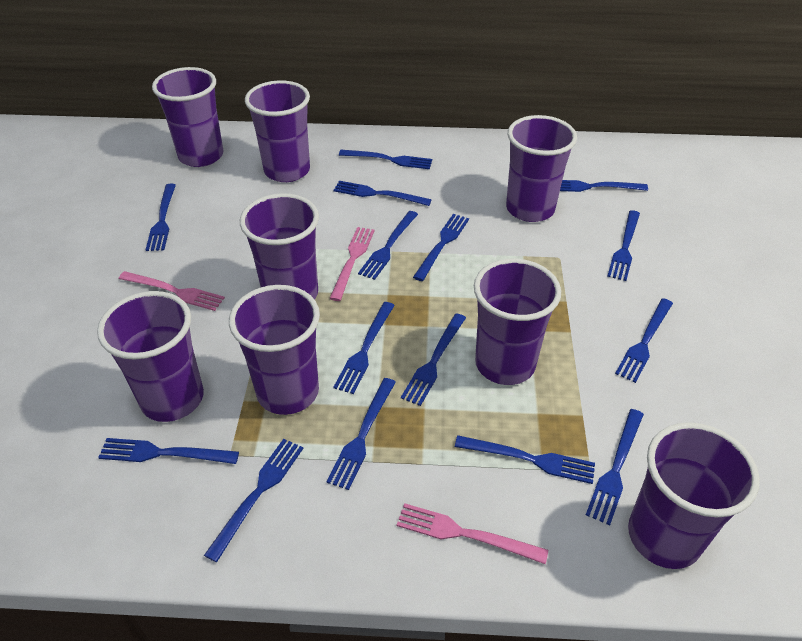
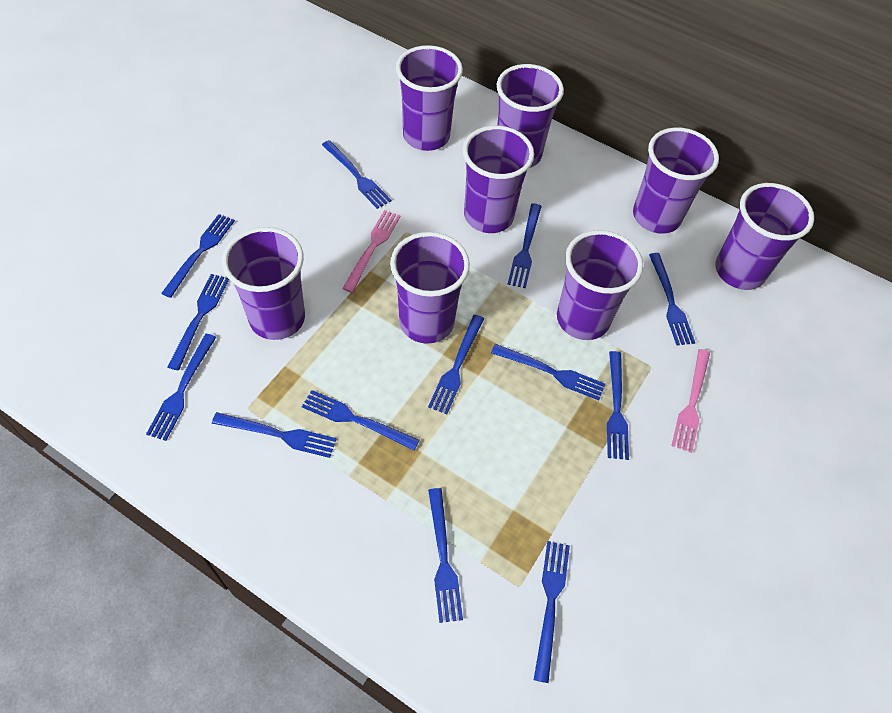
blue fork: [98,438,239,464] [146,184,176,251] [204,439,303,562] [327,378,396,490] [333,302,395,394] [334,181,432,206] [339,150,432,169] [358,211,418,280] [401,313,466,406] [413,214,469,281] [455,435,595,484] [560,180,648,192] [586,409,644,525] [607,210,640,281] [615,298,673,383] = 15 -> [146,334,216,441] [161,214,235,298] [168,274,229,371] [212,412,337,458] [302,390,419,450] [322,140,391,209] [428,315,484,414] [428,488,463,623] [491,344,605,400] [508,203,542,289] [534,541,570,683] [607,351,629,460] [649,253,695,345] = 13
pink fork: [119,271,225,311] [329,227,375,301] [397,503,548,564] = 3 -> [342,210,401,293] [671,349,710,453] = 2

